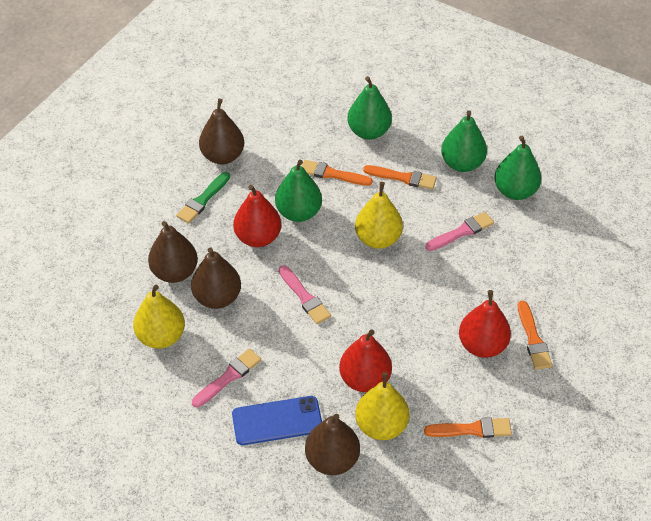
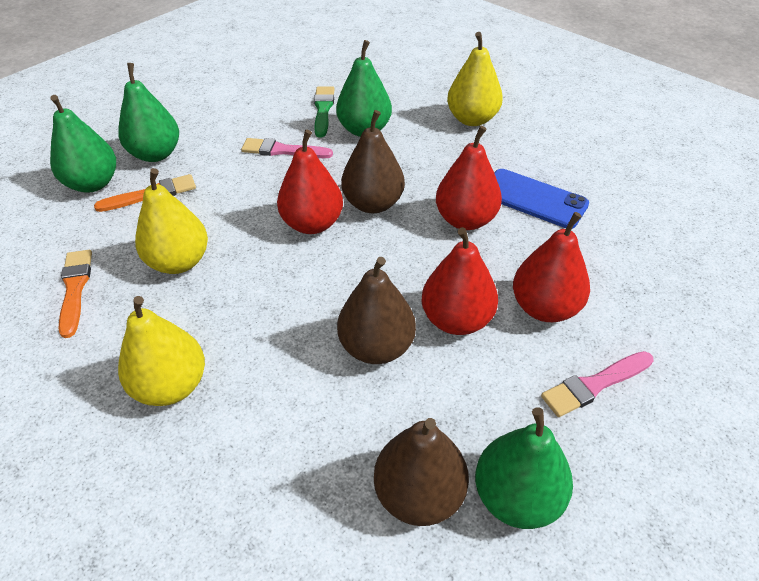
brown pear: [148,221,198,283] [191,247,241,309] [199,99,244,164] [305,414,360,475] = 4 -> [337,256,416,364] [341,110,405,213] [374,418,469,526] = 3
orange brush: [302,160,373,186] [363,165,437,190] [424,418,512,438] [518,301,553,370] = 4 -> [59,250,92,338] [94,174,196,212] = 2
pink brush: [192,349,261,408] [279,265,331,324] [425,212,494,251] = 3 -> [241,138,333,158] [541,351,654,417] = 2
red pear: [233,185,281,247] [339,329,392,392] [459,290,511,358] = 3 -> [277,130,343,234] [421,227,498,335] [436,126,502,230] [513,212,590,322] = 4

